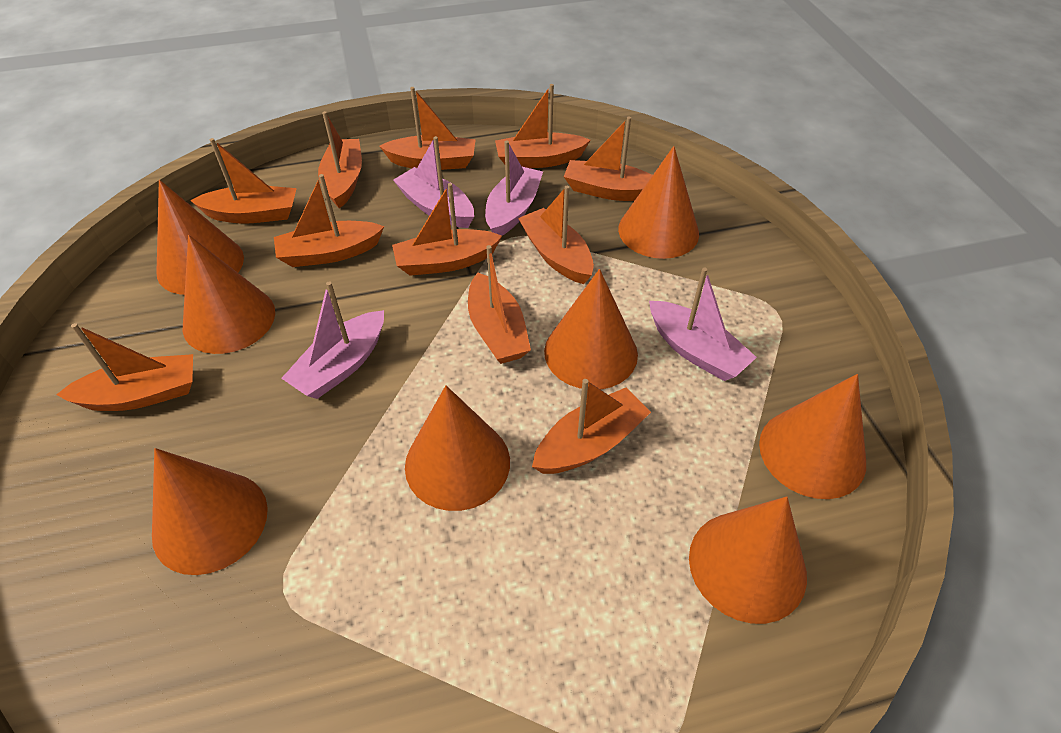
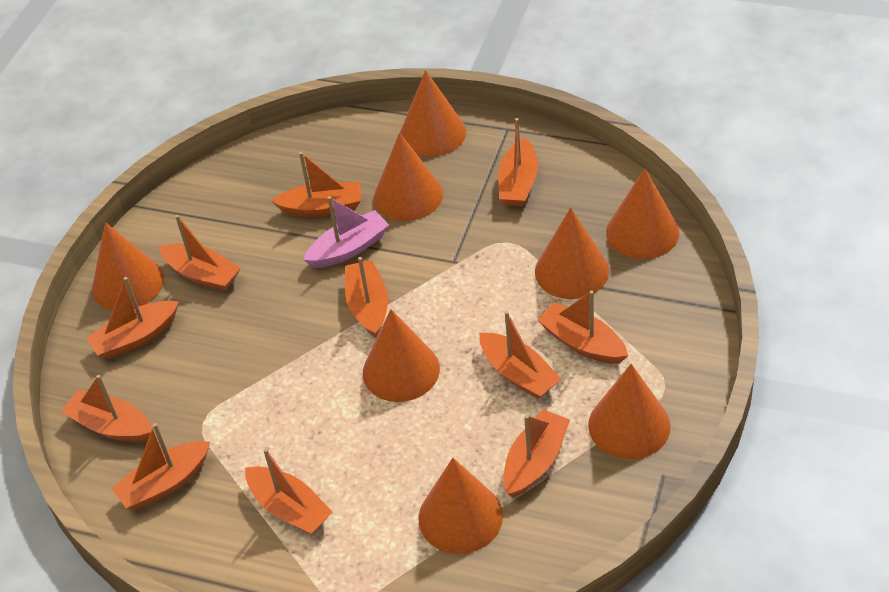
pink boat: [281,281,384,399] [393,136,474,228] [485,140,543,235] [649,267,757,381] = 4 -> [303,196,389,268] = 1

